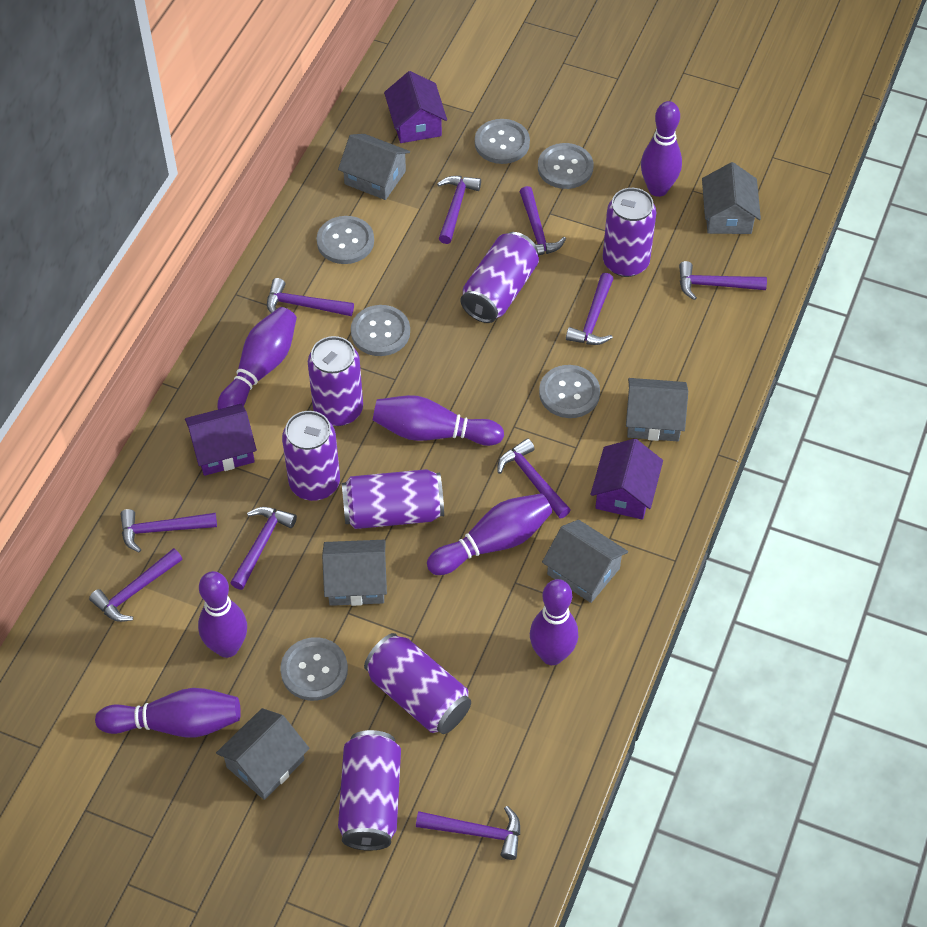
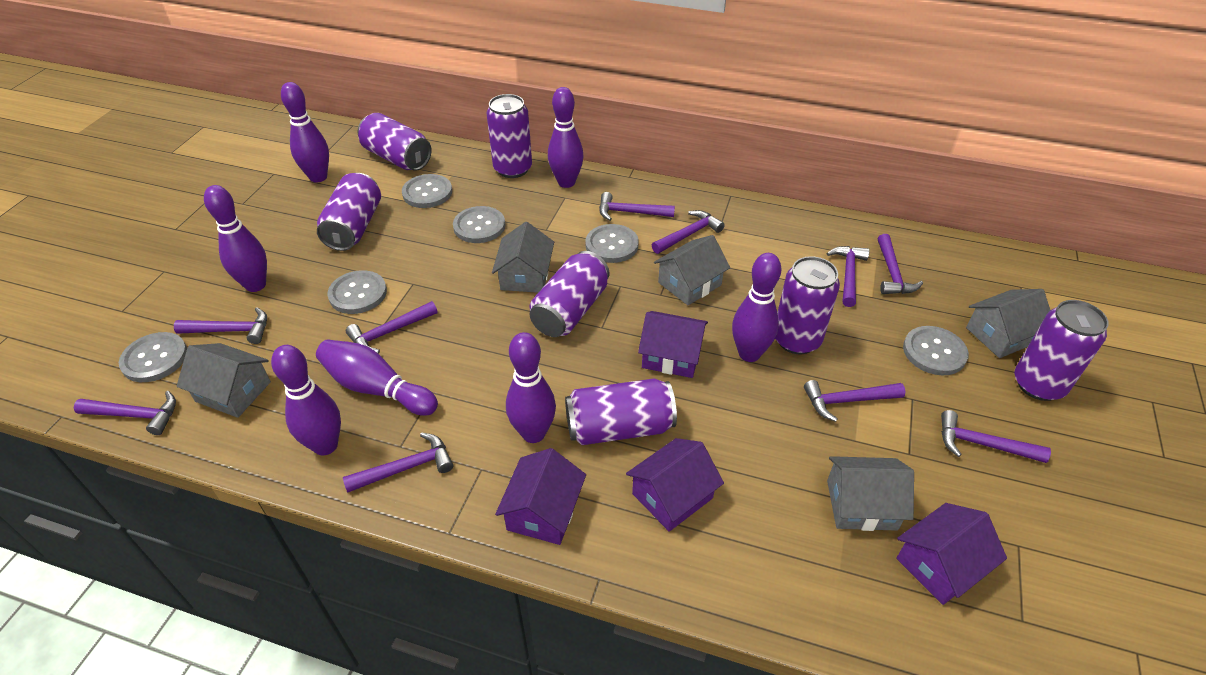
grey house: [216,708,310,800] [322,540,387,606] [338,134,410,200] [542,520,628,603] [626,378,688,441] [702,162,761,234] = 6 -> [177,343,271,418] [492,222,554,293] [654,235,730,305] [827,456,914,531] [966,289,1050,358] = 5
purple house: [185,404,257,476] [384,71,447,143] [590,439,663,520] = 3 -> [495,448,586,545] [626,438,724,532] [638,311,708,378] [896,503,1007,605] = 4

